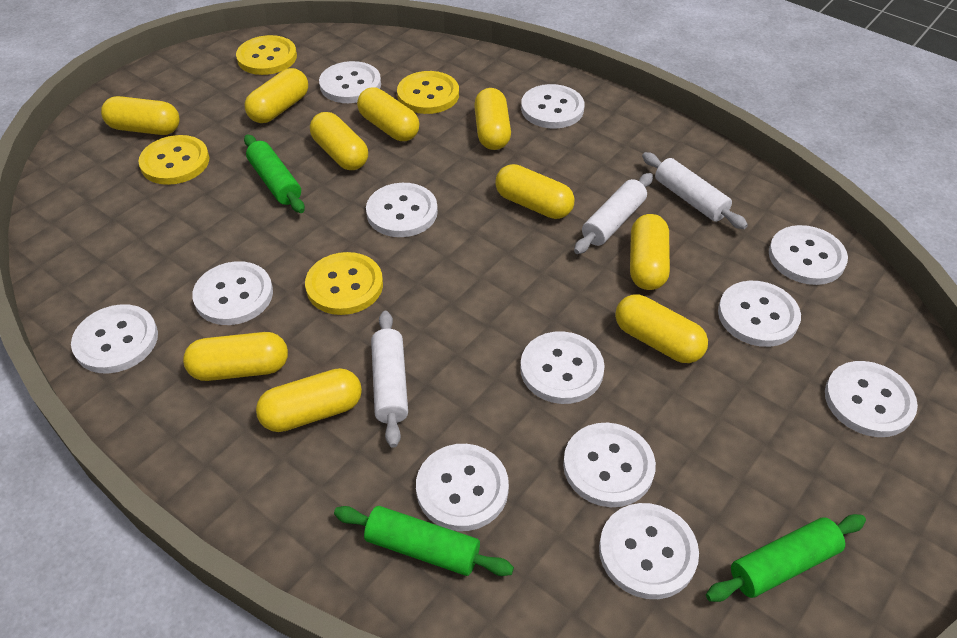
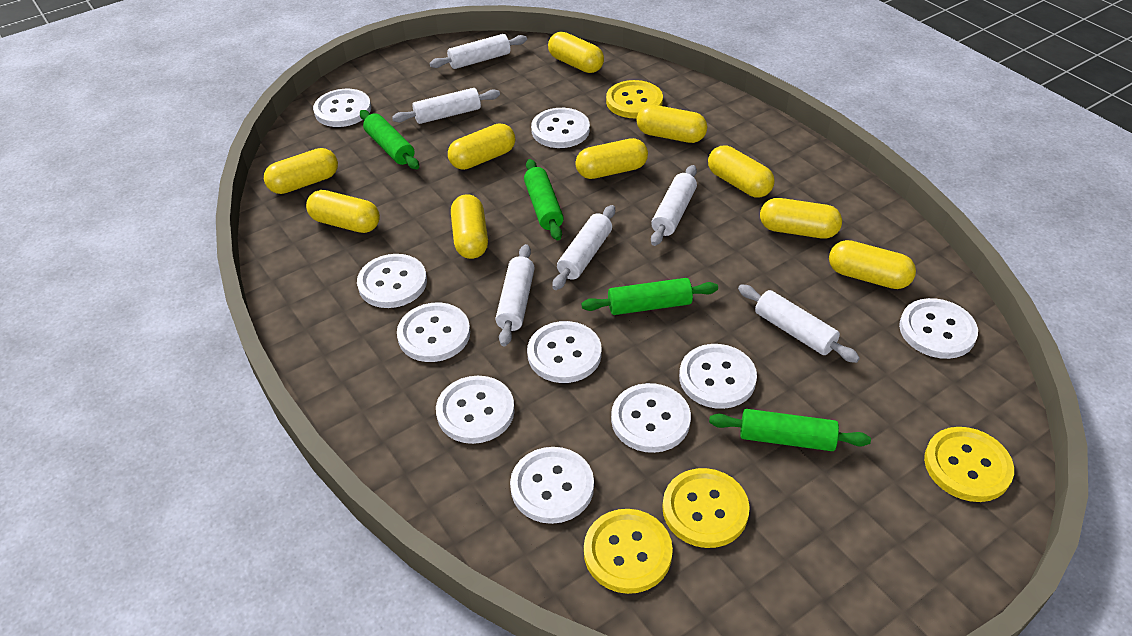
green rolling pin: [244,134,305,213] [334,506,514,576] [706,514,866,602] = 3 -> [360,110,419,169] [524,159,564,241] [581,278,718,315] [709,409,871,451] = 4
white button: [71,304,158,374] [192,261,273,325] [319,61,381,103] [366,183,438,237] [416,444,509,531] [520,331,605,404] [521,84,585,129] [563,423,656,507] [599,503,699,599] [718,281,801,347] [769,225,848,285] [825,361,918,437] = 12 -> [313,89,371,127] [357,254,427,308] [397,303,470,362] [436,376,515,444] [510,447,594,524] [527,321,602,383] [531,108,590,148] [611,383,691,453] [679,344,757,409] [899,298,978,359] = 10
white rolling pin: [371,311,408,448] [574,173,653,254] [642,152,748,229] = 3 -> [392,88,500,124] [429,34,527,69] [495,244,535,346] [552,205,615,290] [651,165,697,246] [738,284,860,363] = 6

